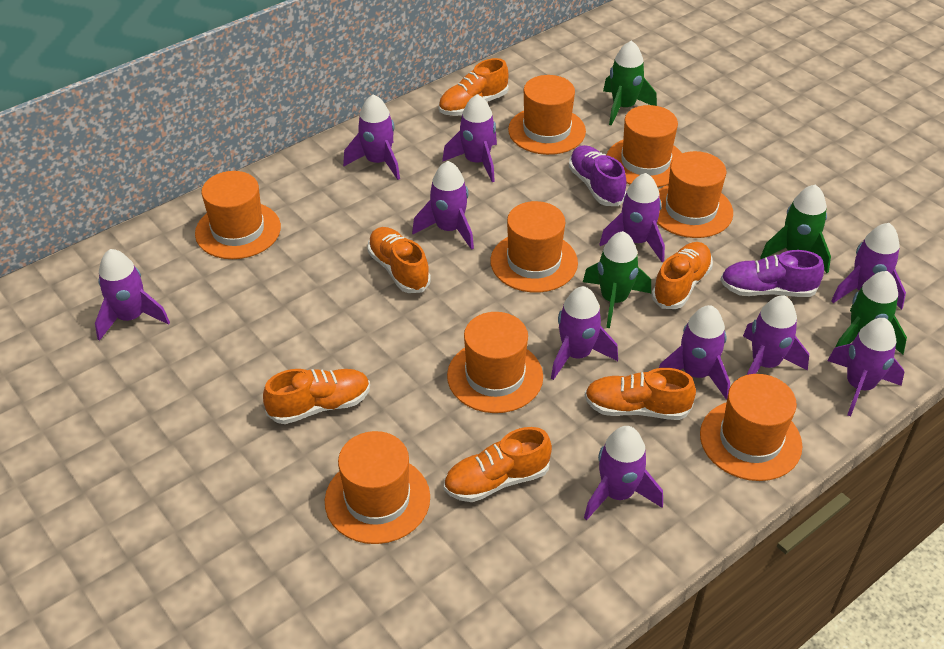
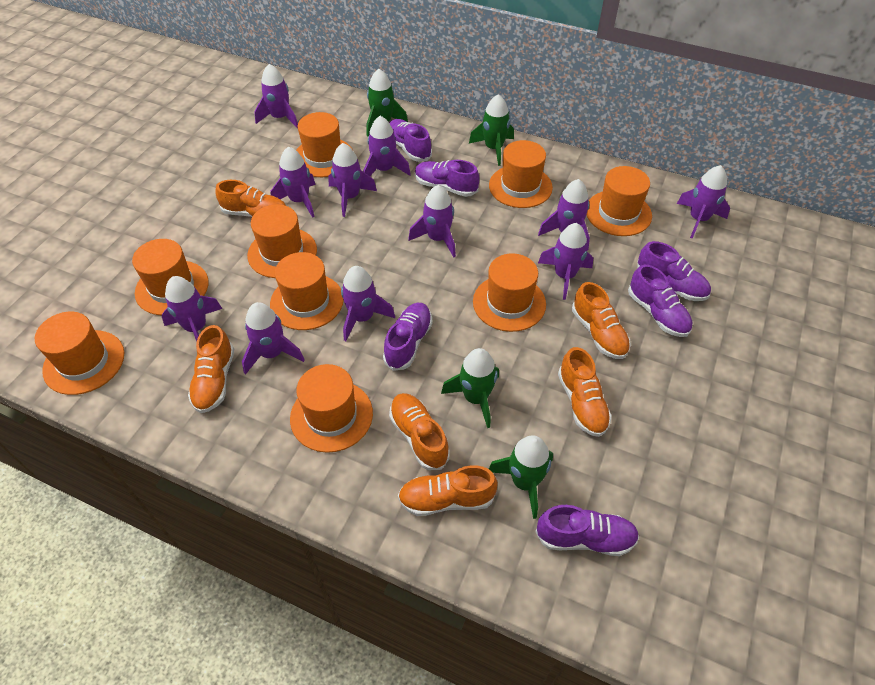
orange hat: [195,171,281,259] [325,431,430,544] [447,312,543,413] [490,201,578,293] [508,75,586,155] [607,105,682,187] [657,151,733,238] [700,374,803,481] = 8 -> [35,312,124,395] [132,239,209,315] [247,205,317,278] [270,252,343,330] [290,364,373,453] [296,112,353,177] [473,253,546,332] [489,140,553,208] [587,166,652,236] = 9
purple shoe: [569,145,627,206] [720,250,824,297] = 2 -> [383,303,433,371] [389,119,432,162] [415,160,480,197] [535,505,639,556] [628,265,693,337] [637,241,711,301] = 6

